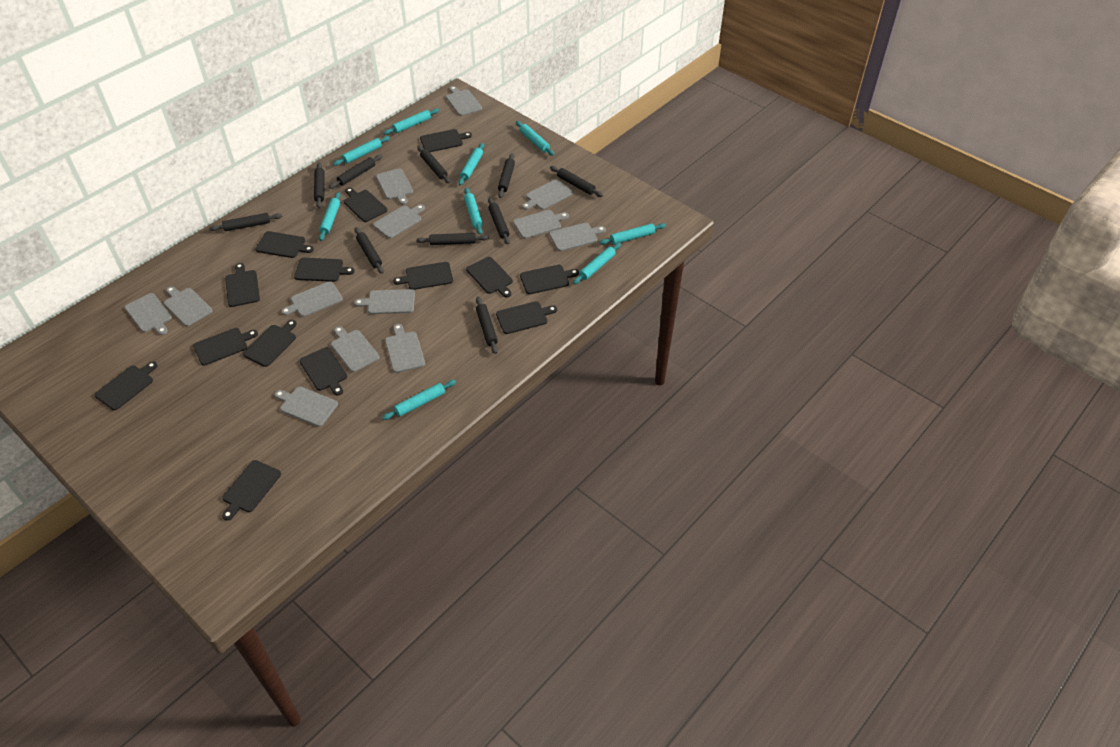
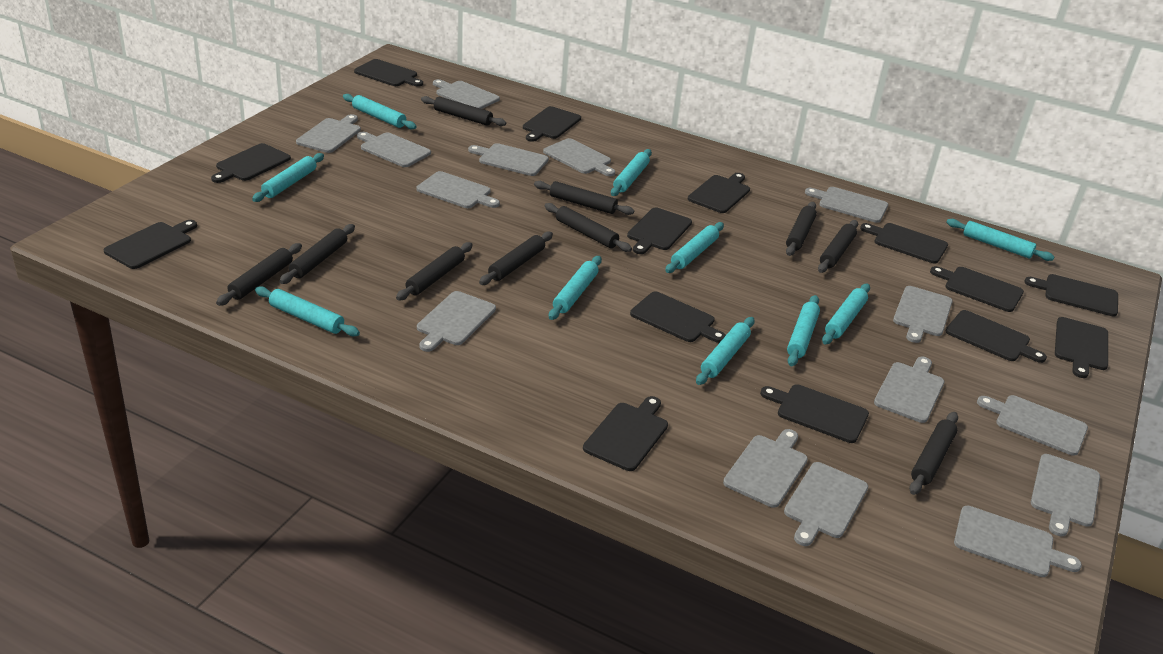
grey cutting board: [125,293,172,335] [164,286,213,326] [275,387,338,427] [281,281,343,317] [331,326,380,372] [354,289,415,314] [373,204,425,238] [376,168,413,205] [385,324,425,373] [446,86,482,116] [513,210,569,239] [522,179,573,210] [549,223,606,251] = 13 -> [296,114,361,153] [357,132,431,167] [417,171,500,208] [417,291,496,352] [433,79,500,109] [468,143,549,176] [543,138,615,176] [723,429,808,508] [784,462,868,546] [805,187,888,223] [874,357,944,423] [893,286,953,343] [954,506,1082,577] [977,395,1088,456] [1031,454,1100,536] = 15
turquoise rolling pin: [319,192,341,241] [333,136,390,166] [382,380,456,420] [384,108,439,135] [458,143,484,185] [464,188,483,235] [516,121,554,156] [573,243,621,284] [599,223,666,245] = 9 -> [252,153,324,202] [255,286,360,336] [343,94,417,130] [549,256,602,320] [611,149,652,196] [665,222,724,273] [696,317,755,385] [787,295,820,366] [822,284,870,344] [946,219,1054,261] = 10

